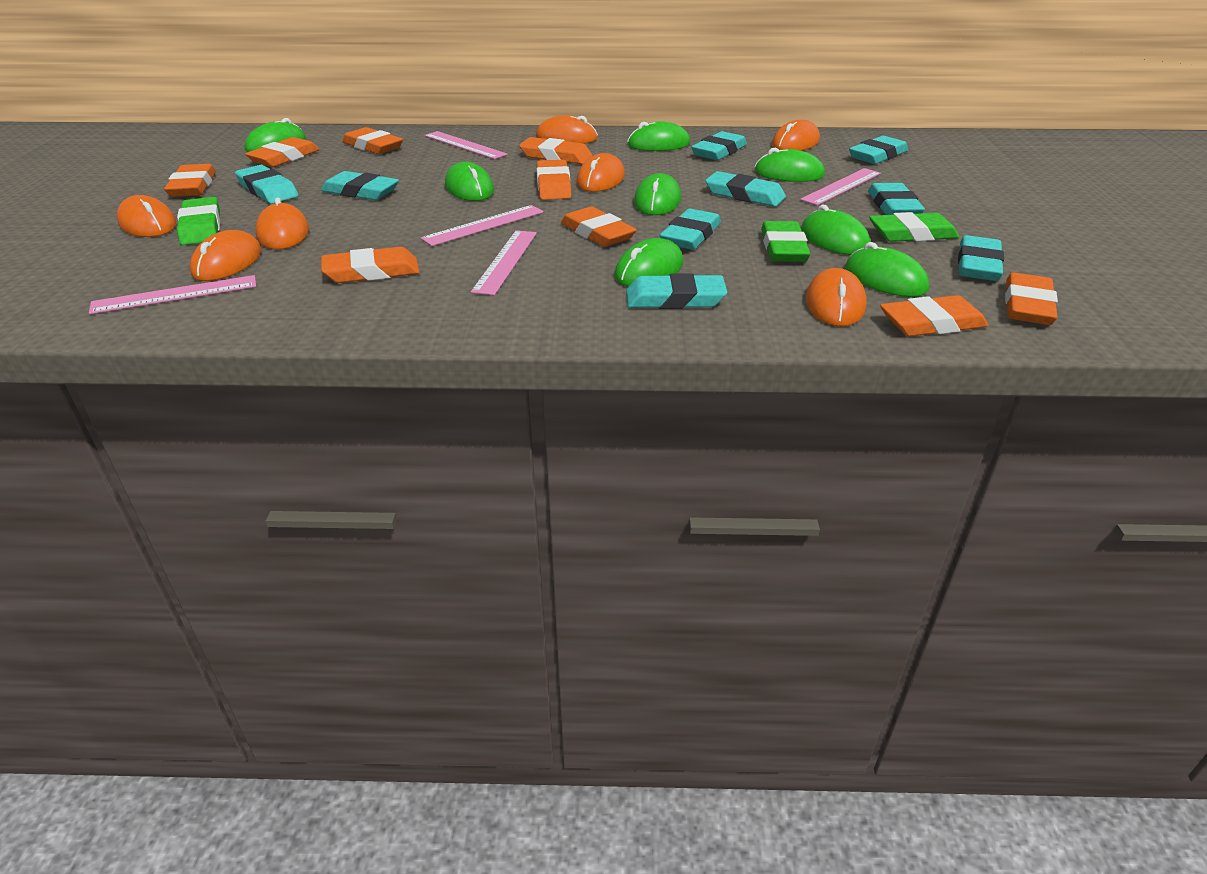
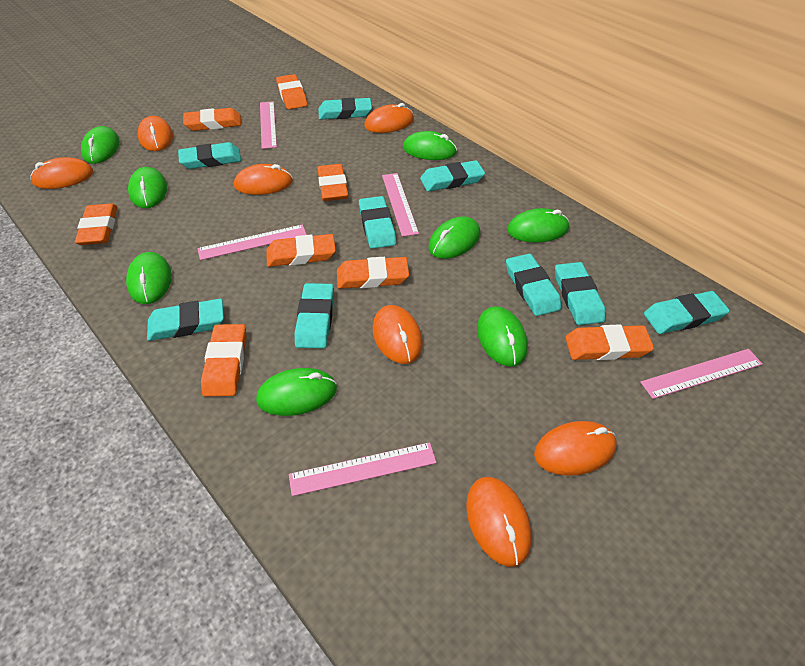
green eraser: [177,197,220,245] [761,221,810,262] [869,212,959,242] = 3 -> none = 0
orange eraser: [164,164,216,197] [245,137,320,167] [321,247,420,283] [342,127,403,154] [519,137,593,164] [537,160,572,200] [561,207,637,247] [880,295,988,337] [1005,272,1058,325] = 9 -> [75,203,118,245] [183,108,241,131] [201,324,247,396] [266,234,336,267] [276,74,307,109] [317,164,348,201] [337,257,409,289] [565,324,654,360] = 8

